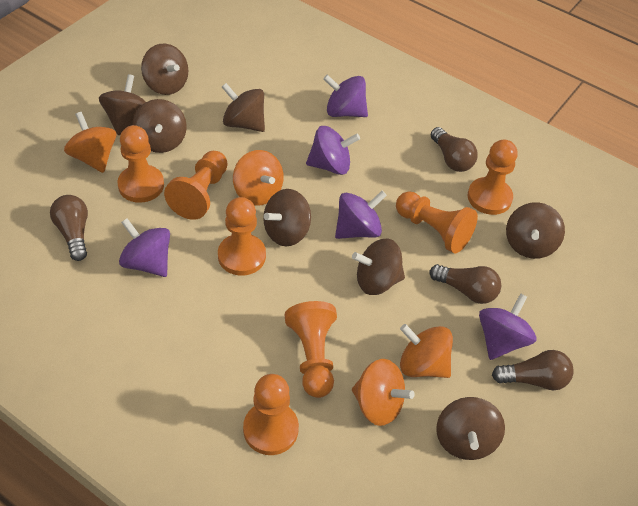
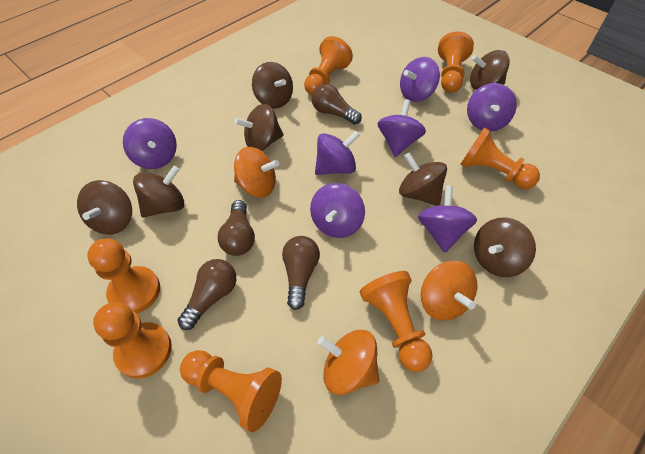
brown spinning top: [99,74,146,135] [132,99,187,153] [141,44,188,95] [222,83,265,132] [263,189,311,246] [352,239,405,295] [436,397,505,460] [506,202,565,259] = 8 -> [77,180,132,235] [133,166,184,218] [234,104,284,151] [252,62,293,109] [399,152,447,206] [470,50,510,90] [474,217,536,277] = 7
orange spinning top: [64,112,116,173] [233,150,284,206] [352,359,415,426] [400,324,453,378] = 4 -> [234,147,279,198] [318,330,379,395] [421,261,477,321] = 3
purple spinning top: [119,218,170,277] [306,126,360,175] [323,74,368,117] [335,191,387,239] [479,293,536,360] = 5 -> [123,118,177,169] [310,183,365,238] [315,131,360,175] [378,99,426,157] [400,57,440,102] [418,186,477,253] [467,83,517,132] = 7

